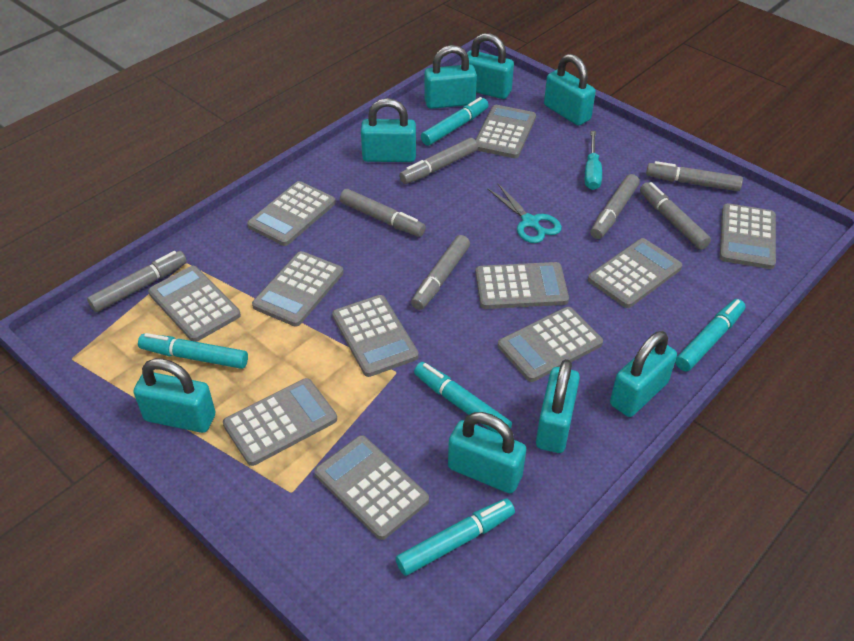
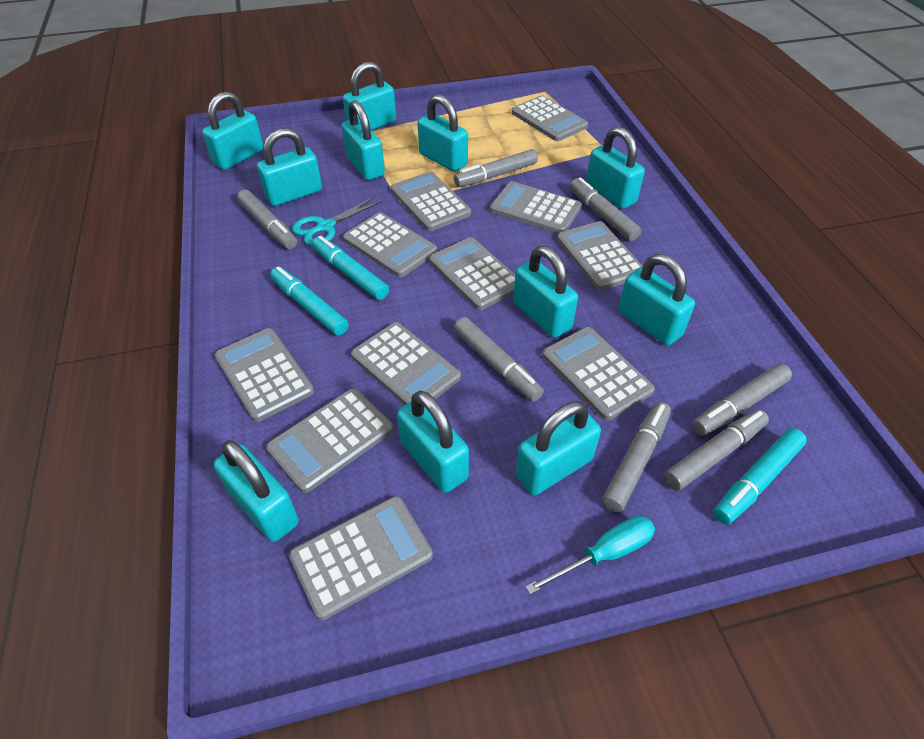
turquoise marker: [138,333,248,369] [396,499,515,576] [414,362,512,434] [421,97,489,146] [675,299,746,371] = 5 -> [270,267,349,335] [312,236,389,300] [713,428,807,524] = 3
turquoise padlock: [133,358,216,433] [361,98,416,162] [424,45,477,109] [448,412,526,493] [467,33,514,99] [536,359,580,453] [544,54,596,126] [610,331,677,417] = 8 -> [202,92,263,170] [213,440,299,542] [257,128,322,206] [341,100,385,180] [343,62,396,130] [397,391,469,493] [418,94,468,172] [513,246,578,338] [516,401,601,495] [586,127,645,209] [618,254,695,345] = 11

